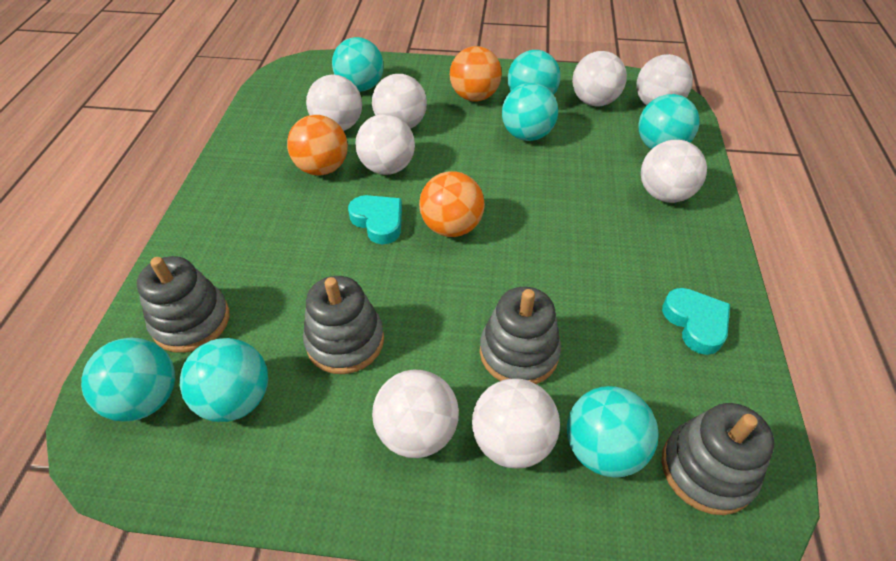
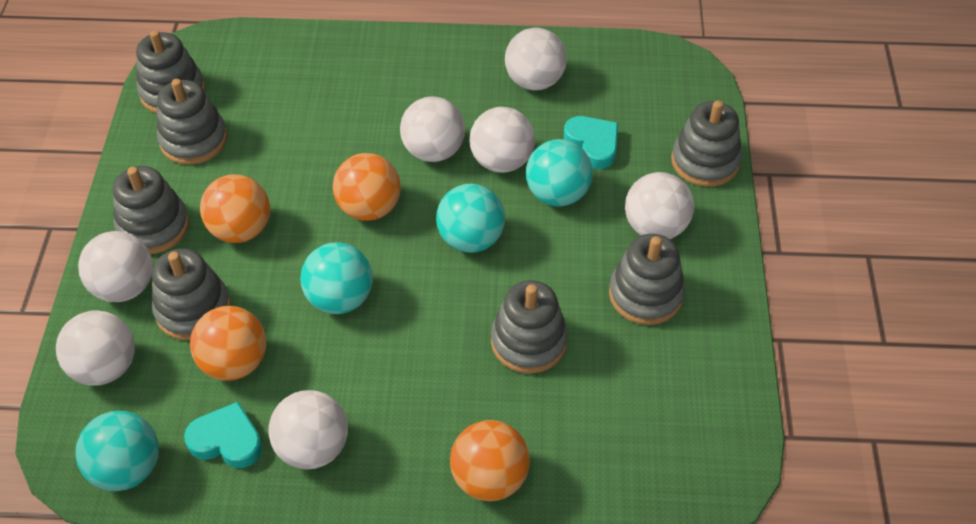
grey stacking toy: [137,256,230,353] [303,276,384,374] [480,287,561,384] [661,403,774,515] = 4 -> [113,166,189,254] [136,30,205,114] [152,248,231,340] [157,79,227,165] [491,280,568,374] [609,234,685,325] [671,100,742,187] = 7
orange ball: [287,115,348,176] [419,171,485,237] [449,46,502,102] = 3 -> [190,306,266,381] [200,174,270,243] [333,153,401,221] [450,420,530,501] = 4
turquoise ball: [81,337,175,422] [180,338,268,422] [332,37,384,92] [502,83,558,141] [508,50,560,95] [567,386,658,478] [638,94,699,149] = 7 -> [75,411,159,491] [300,242,373,314] [436,184,505,253] [526,139,593,207] = 4
white ball: [306,75,362,131] [355,114,415,175] [372,74,427,129] [372,370,459,458] [472,378,560,469] [572,51,627,107] [636,54,693,106] [641,140,707,203] = 8 -> [56,310,135,386] [78,231,153,302] [268,390,348,470] [400,96,465,162] [470,107,535,173] [505,28,567,90] [625,172,694,239] = 7

